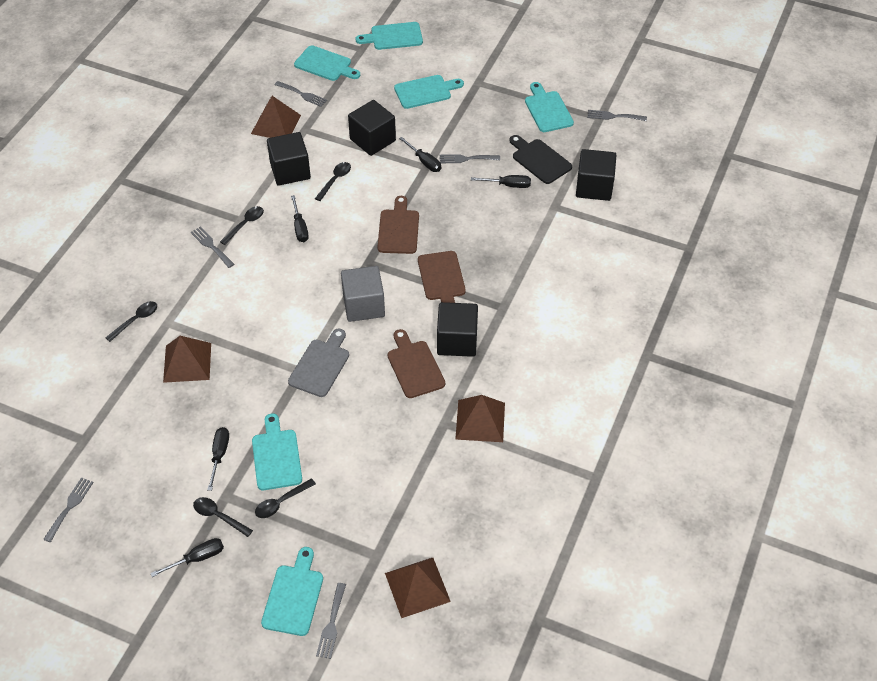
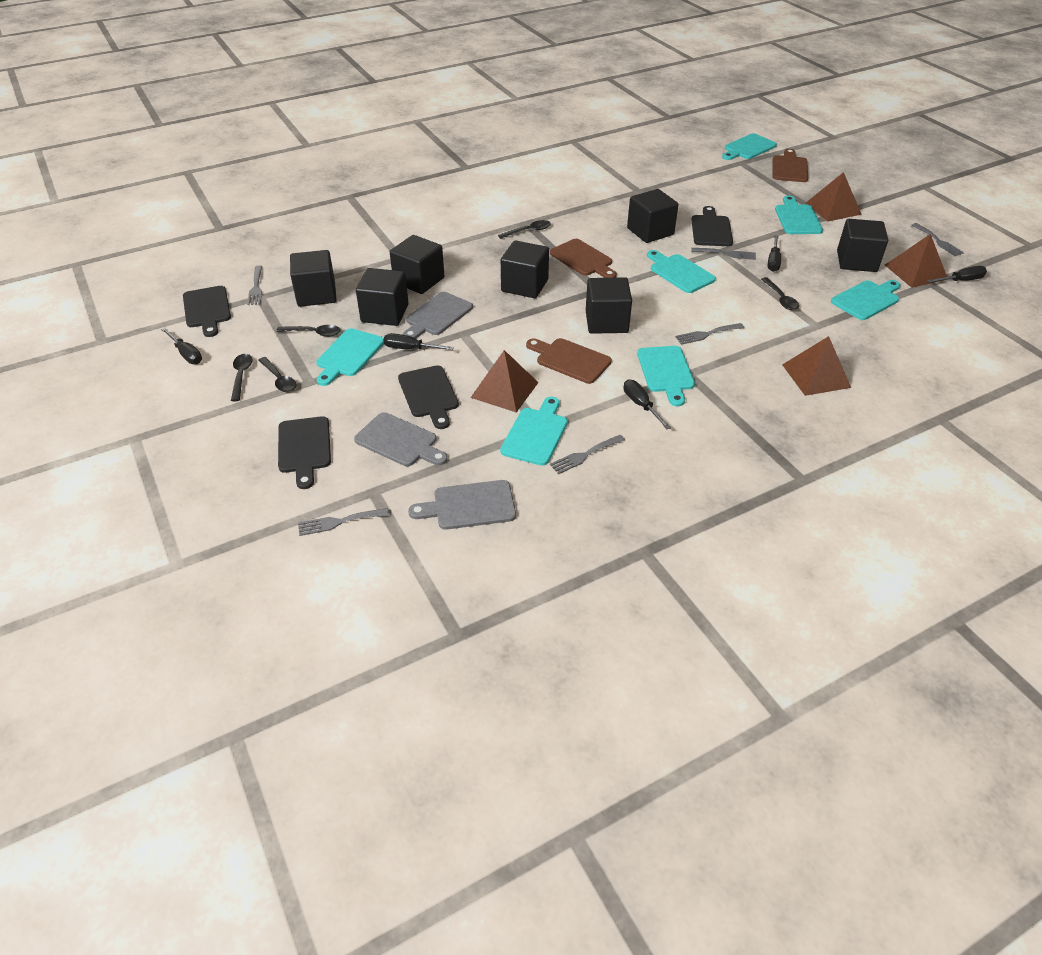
black cube: [267,132,311,186] [348,100,396,156] [437,302,478,357] [576,149,616,201] = 4 -> [290,250,337,307] [356,268,409,326] [390,235,444,294] [501,240,549,298] [586,277,632,334] [627,189,679,243] [837,219,888,272] = 7
black cutting board: [509,135,572,184] = 1 -> [183,286,231,337] [278,416,331,489] [398,365,459,429] [691,206,733,246] = 4
grey cube: [341,266,385,322] = 1 -> none = 0
grey cutting board: [288,329,349,397] = 1 -> [354,412,448,466] [403,292,473,339] [408,480,516,530] = 3
turquoise cutting board: [252,414,302,490] [261,547,323,636] [294,45,360,81] [356,22,423,50] [394,75,464,109] [525,82,574,132] = 6 -> [316,329,384,386] [500,397,567,466] [637,346,695,406] [647,250,716,293] [722,133,777,160] [775,195,823,234] [831,280,901,320] = 7

